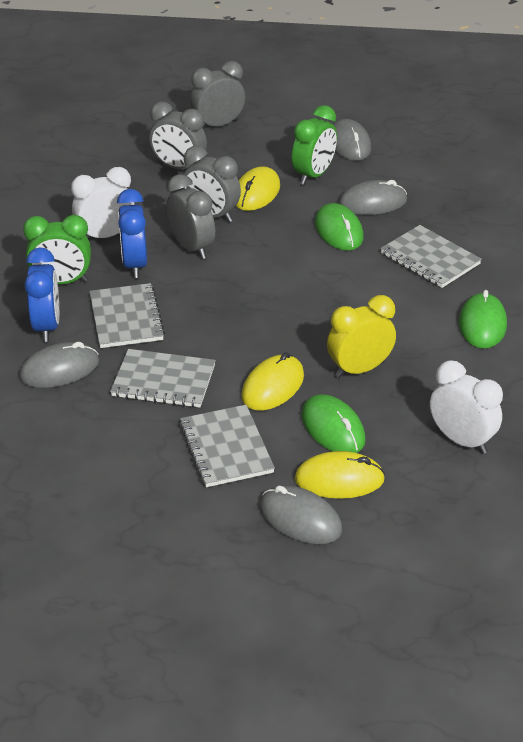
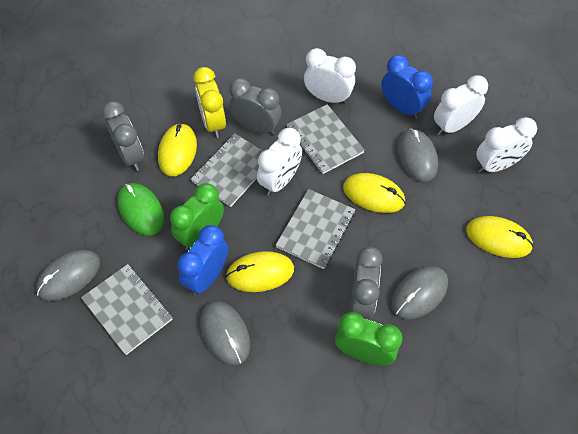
green mouse: [301,394,366,453] [315,203,364,251] [459,290,507,349] = 3 -> [118,183,164,235] = 1
grey clock: [150,102,207,169] [166,174,215,259] [183,146,241,222] [190,61,245,128] = 4 -> [102,101,144,171] [229,78,281,135] [350,247,383,318] = 3
white clock: [71,167,135,239] [430,360,503,454] = 2 -> [257,128,302,196] [304,48,356,104] [434,75,488,135] [476,117,537,173] = 4
yellow mouse: [236,166,280,211] [241,352,304,410] [294,451,385,499] = 3 -> [158,123,197,176] [226,251,294,292] [343,173,405,213] [466,216,534,258] = 4

